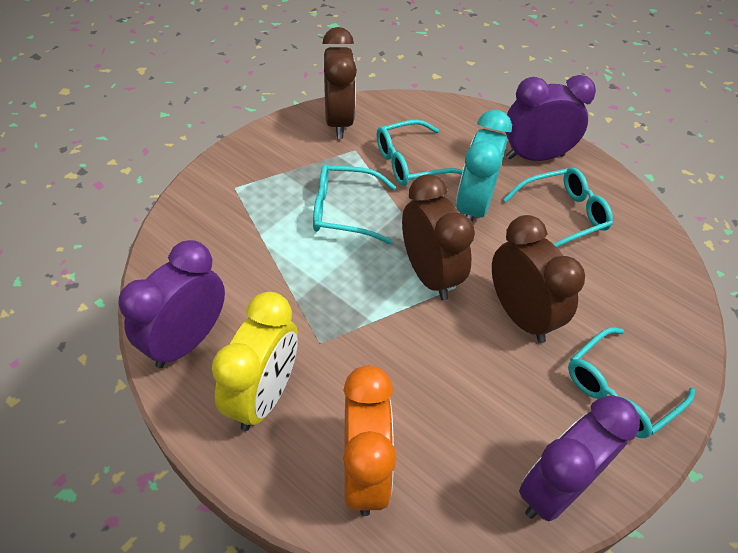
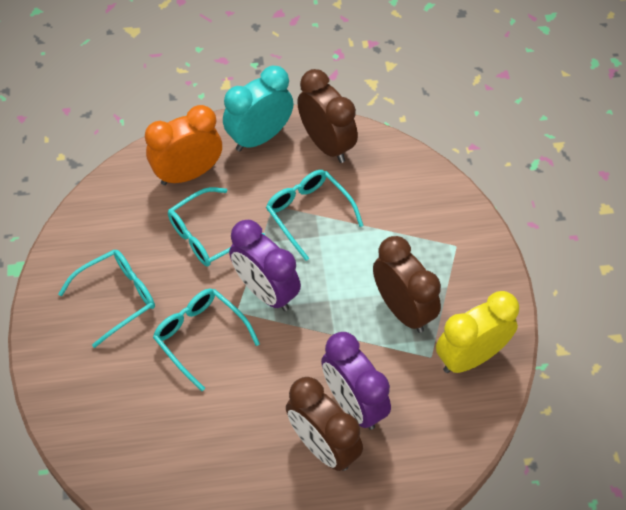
purple clock: [118,240,225,368] [505,75,596,161] [519,395,640,522] = 3 -> [229,220,301,311] [321,332,391,430] = 2

